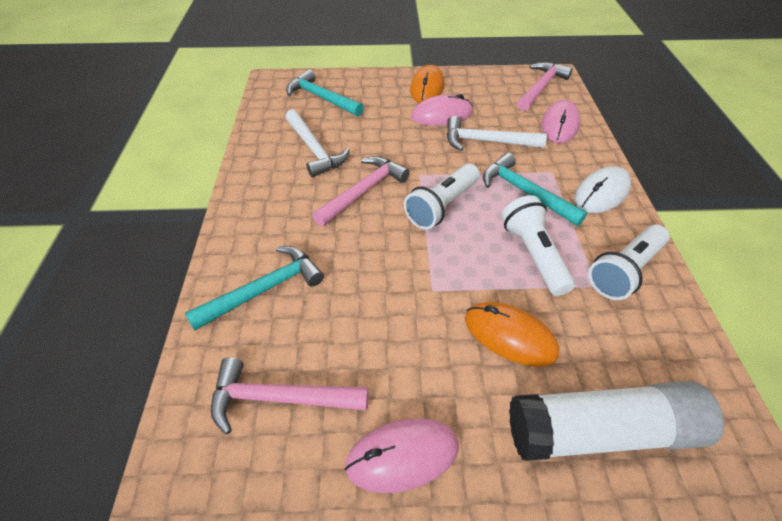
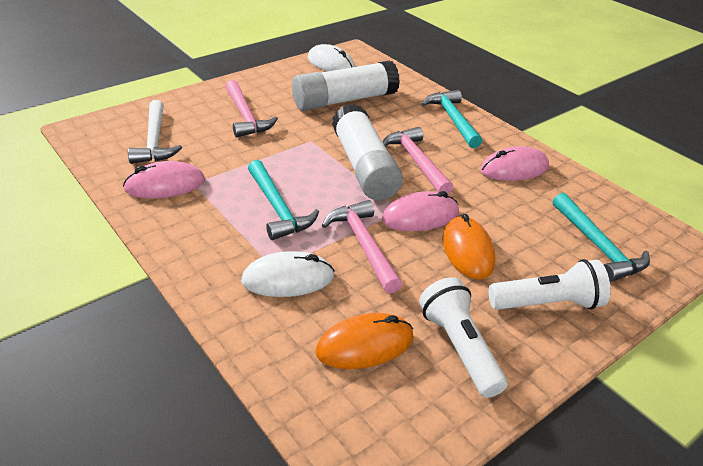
white flashlight: [404,164,480,230] [501,195,575,296] [588,225,669,300] = 3 -> [419,277,508,398] [488,259,610,310] = 2
white glue stick: [509,381,724,461] = 1 -> [292,60,400,111] [332,104,403,200] = 2
white hammer: [285,109,350,177] [446,116,547,151] = 2 -> [128,100,182,164] = 1
white mouse: [574,166,631,213] = 1 -> [241,251,335,297] [308,44,355,72] = 2

